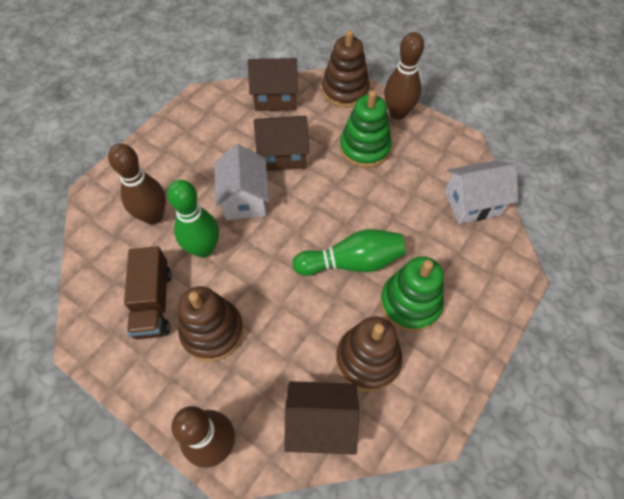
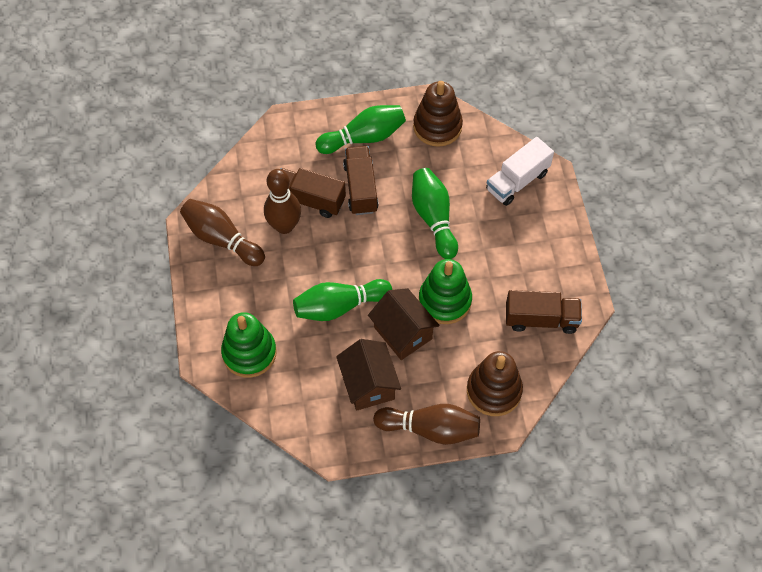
brown house: [248,58,298,111] [254,116,309,171] [284,381,359,455] = 3 -> [336,339,401,410] [368,288,440,360] = 2
brown stacking toy: [178,286,244,362] [322,30,370,108] [336,316,402,392] = 3 -> [413,81,463,147] [467,351,523,416] = 2
brown truck: [124,246,172,340] = 1 -> [281,168,346,218] [343,146,379,215] [506,290,582,334] = 3
green bowling pin: [167,180,219,258] [292,229,406,276] = 2 -> [293,279,392,321] [316,105,406,154] [412,168,458,259] = 3
white house: [214,144,269,220] [445,160,518,224] = 2 -> none = 0
white truck: none = 0 -> [486,137,554,206] = 1

